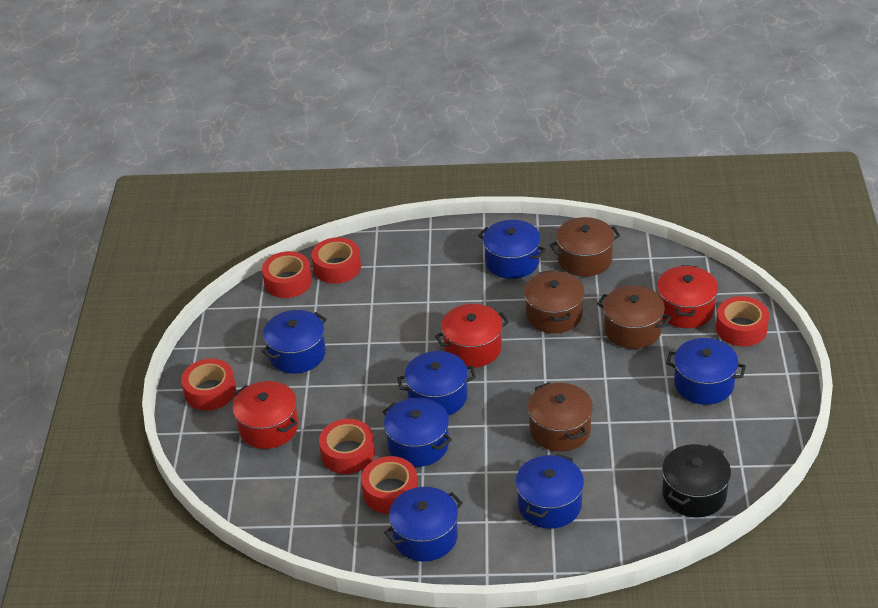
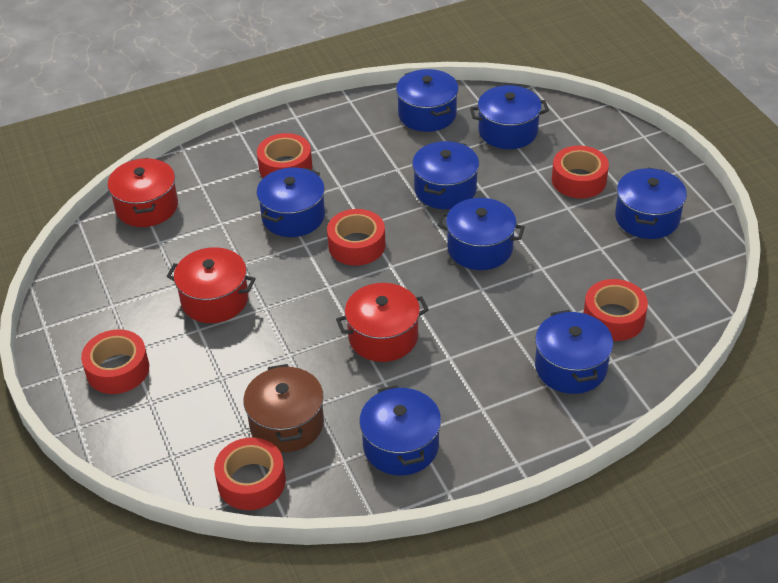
black pot: [662,444,731,518] = 1 -> none = 0
blue pot: [261,310,327,374] [383,398,452,467] [384,487,463,562] [397,351,476,416] [478,220,546,279] [515,454,584,529] [666,338,746,405] = 7 -> [257,167,325,237] [359,385,441,475] [396,69,459,132] [412,141,479,209] [437,198,525,270] [470,85,549,149] [535,310,613,394] [615,168,687,239] = 8
brown pot: [524,270,585,333] [528,382,593,452] [550,217,621,277] [597,286,671,349] = 4 -> [243,364,324,452] = 1

